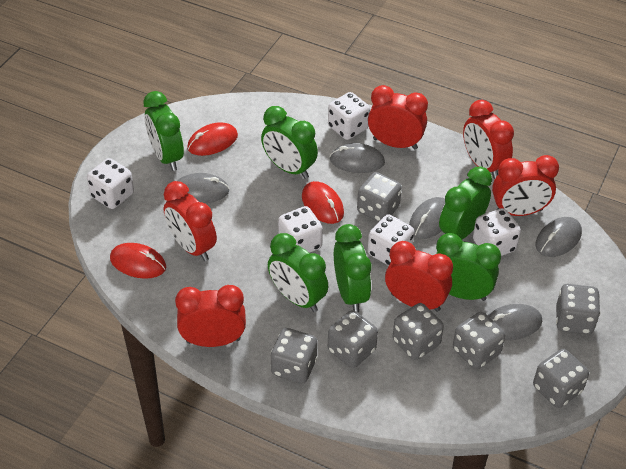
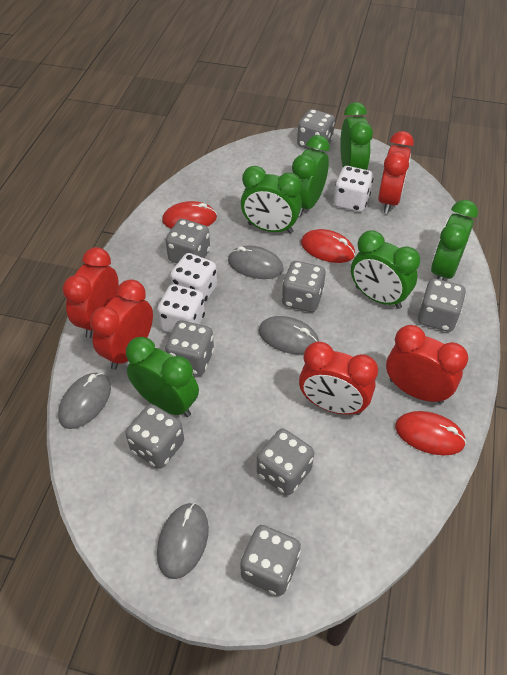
grey dice: [271,328,318,384] [328,310,378,368] [357,172,402,222] [393,303,444,360] [453,312,506,369] [533,349,589,408] [556,284,600,334] = 7 -> [125,404,184,469] [165,219,210,263] [165,321,214,376] [240,525,301,596] [257,429,314,495] [282,261,326,312] [297,109,335,152] [418,278,466,332] = 8
grey mouse: [177,173,230,203] [330,143,385,173] [409,197,445,239] [488,304,542,340] [536,217,582,257] = 5 -> [58,373,111,429] [157,503,209,579] [228,245,284,279] [259,316,319,354] = 4
red clock: [164,181,217,261] [175,285,246,347] [368,85,428,150] [385,241,453,312] [463,100,514,179] [492,155,559,216] = 6 -> [62,247,119,338] [90,279,153,370] [299,342,378,415] [378,131,414,214] [386,325,468,404] = 5
white dice: [87,158,134,209] [278,206,323,253] [328,92,370,140] [368,214,414,266] [473,208,521,256] = 5 -> [157,284,205,333] [170,253,217,303] [334,166,373,212] = 3

